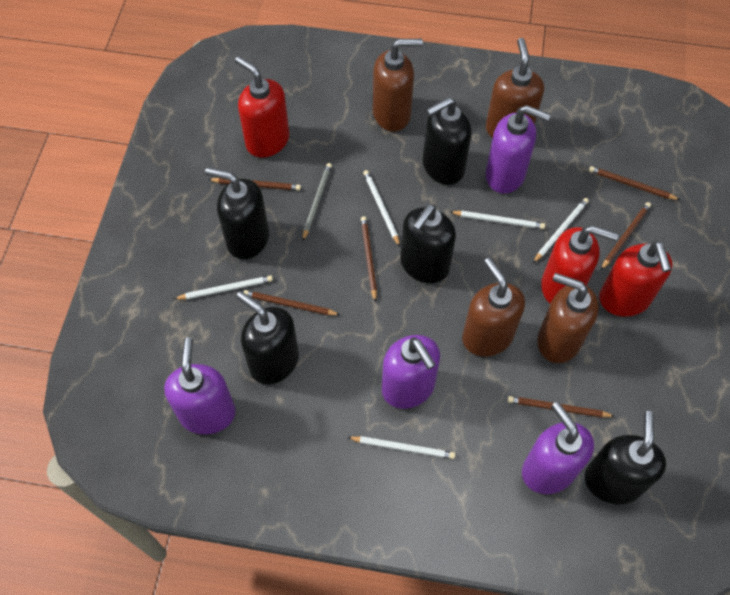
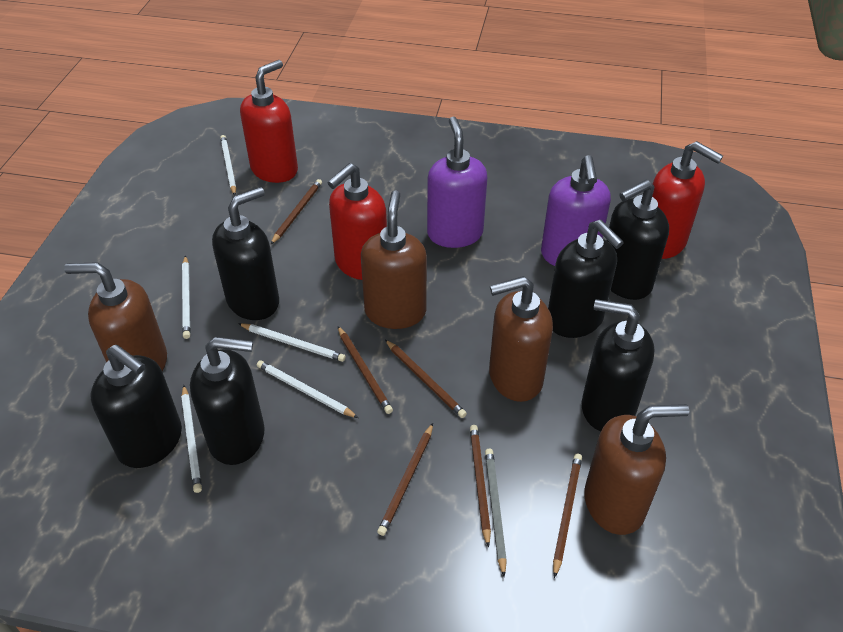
black soap dispenser: [205,167,269,259] [236,291,299,384] [400,204,456,283] [423,97,472,185] [584,411,666,505] = 5 -> [90,345,182,468] [190,337,265,465] [212,187,279,320] [548,220,624,338] [582,299,655,431] [606,180,669,300] = 6
purple soap dispenser: [164,338,236,434] [382,335,440,409] [486,105,551,194] [522,402,594,494] = 4 -> [427,117,487,248] [541,155,611,266] = 2

